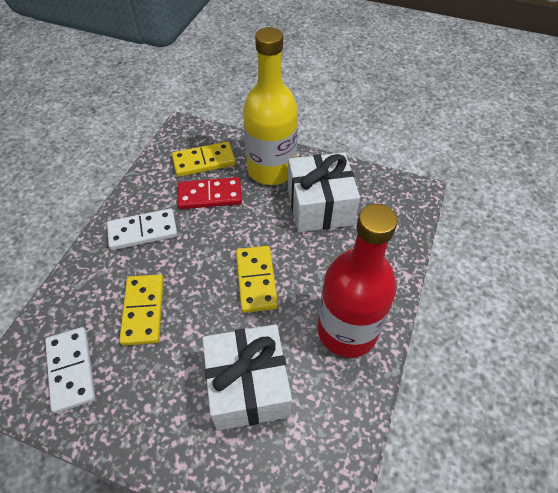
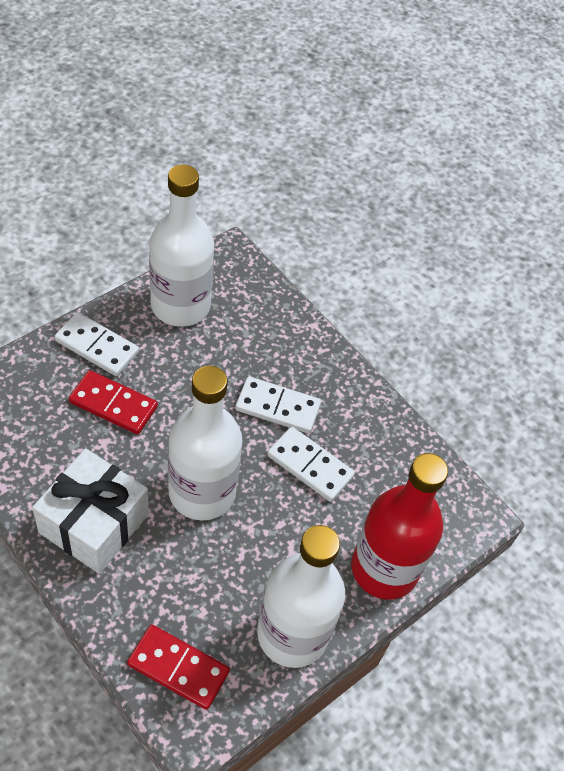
red domino: [178,177,242,209] = 1 -> [69,370,158,434] [127,625,230,710] = 2
white bottle: none = 0 -> [149,165,214,327] [168,366,243,520] [257,525,345,668] = 3
white domino: [45,327,95,413] [107,209,177,250] = 2 -> [54,312,139,376] [235,376,321,433] [267,427,355,502] = 3
white gift: [202,324,292,431] [288,152,360,232] = 2 -> [32,448,149,574] = 1
yellow bottle: [243,27,298,185] = 1 -> none = 0
yellow domino: [119,274,164,346] [172,142,236,177] [236,246,278,313] = 3 -> none = 0

